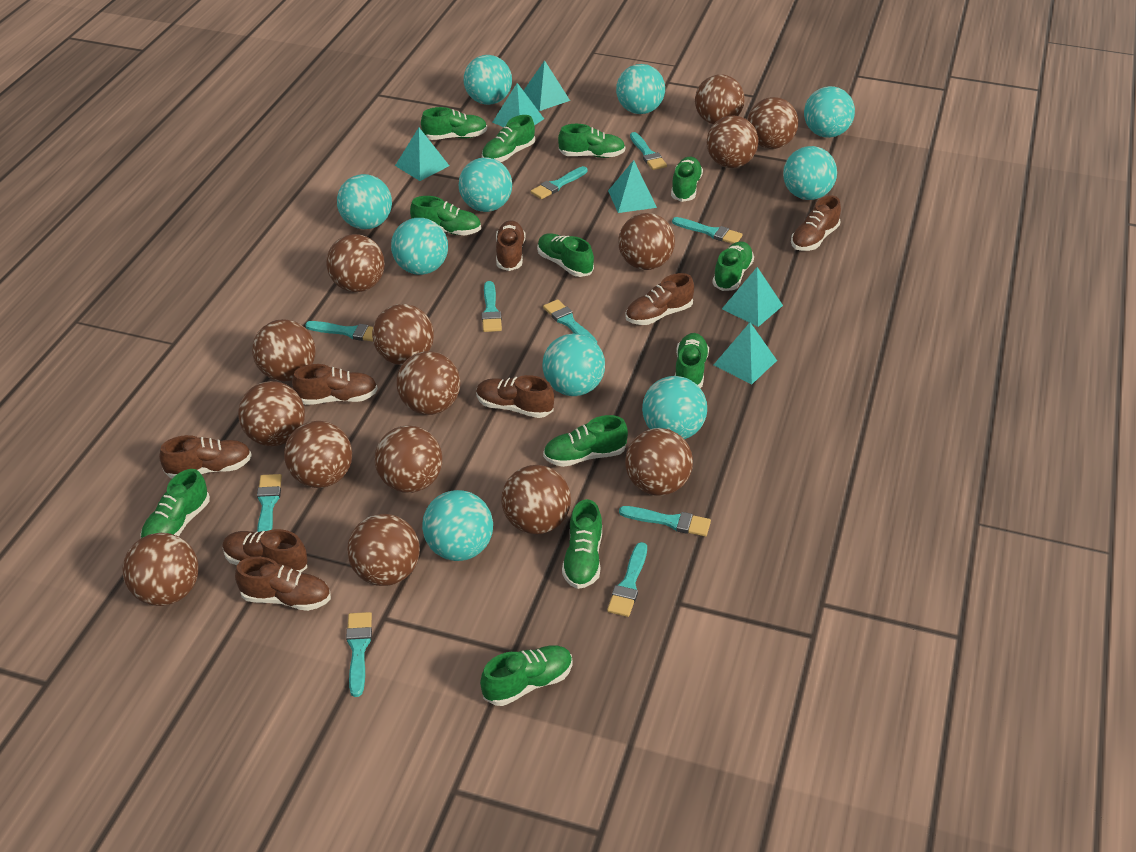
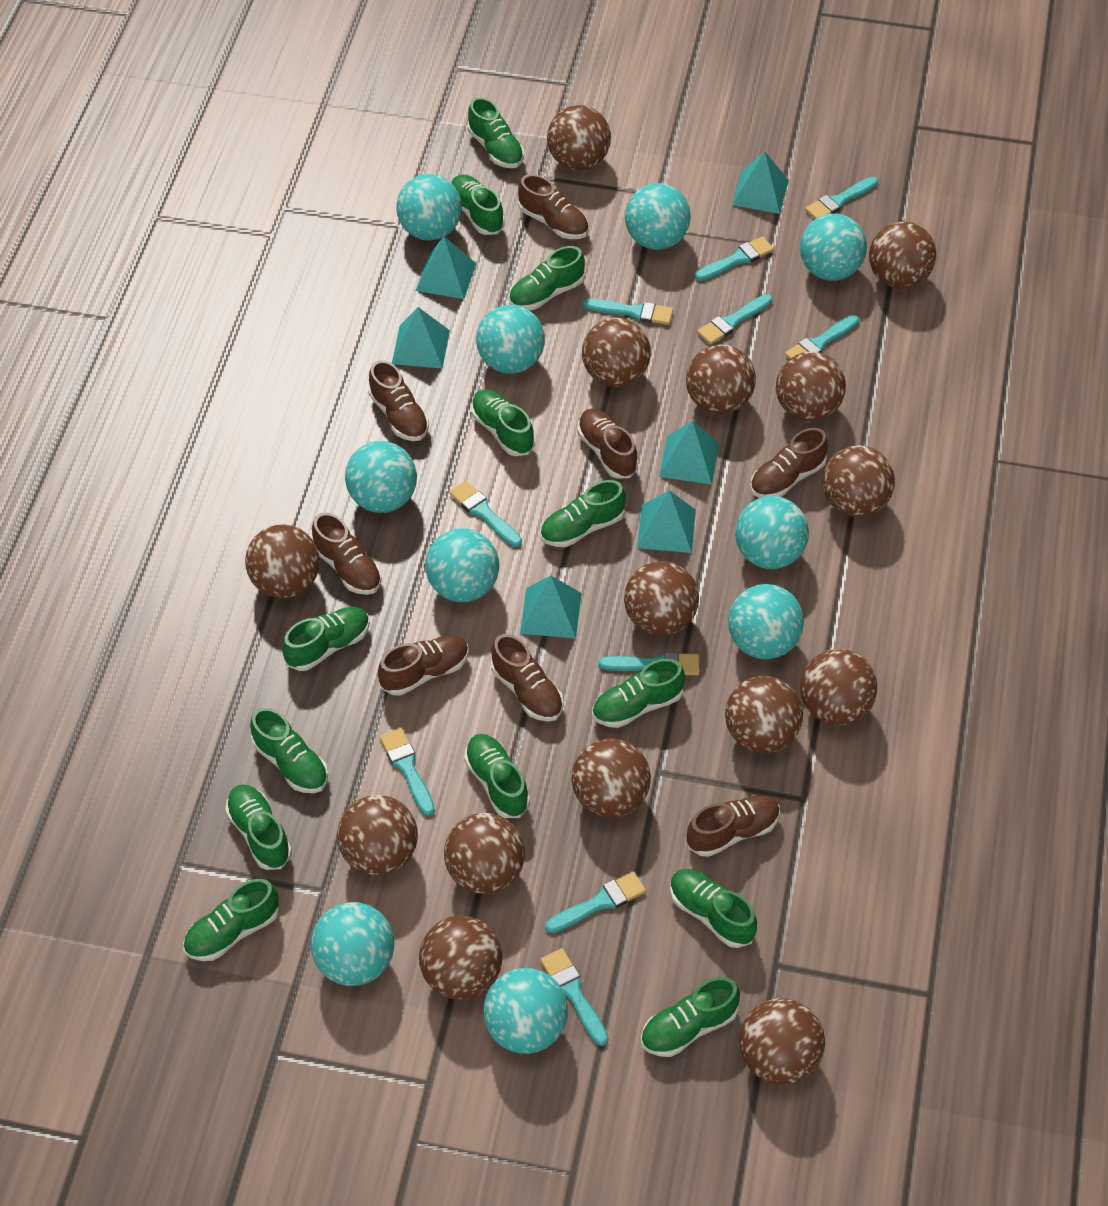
green shoe: [140,469,210,538] [410,196,481,235] [421,107,487,140] [480,645,573,706] [482,115,535,162] [537,233,594,277] [543,415,628,467] [558,124,625,158] [562,499,602,589] [671,157,703,202] [675,333,709,388] [712,241,754,291] = 12 -> [183,879,279,961] [225,784,292,870] [250,708,328,793] [282,607,370,671] [451,174,505,235] [464,734,530,818] [467,97,524,168] [471,389,535,456] [509,246,585,310] [540,480,626,547] [592,659,685,728] [641,977,740,1057] [670,869,757,948] = 13

